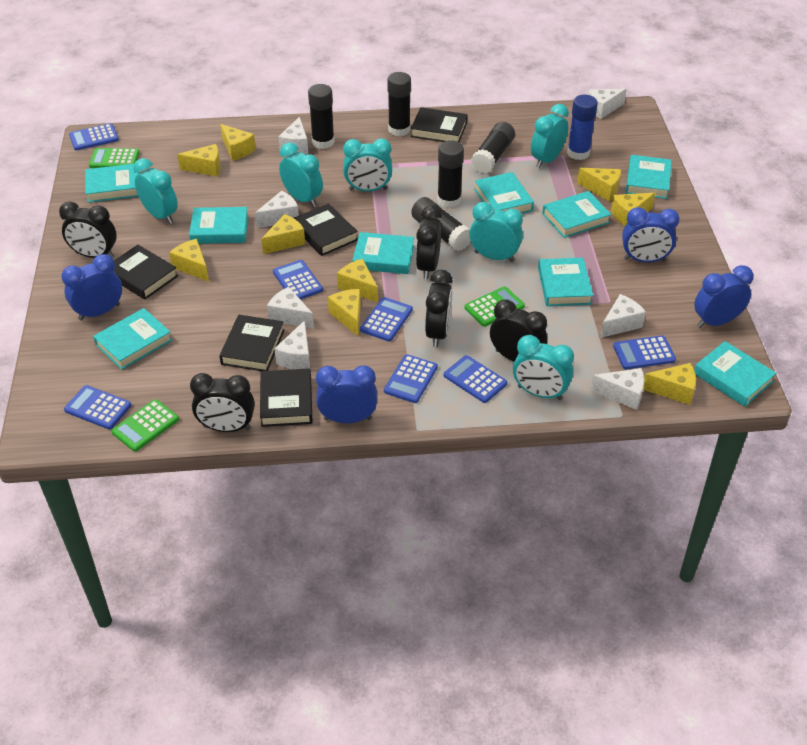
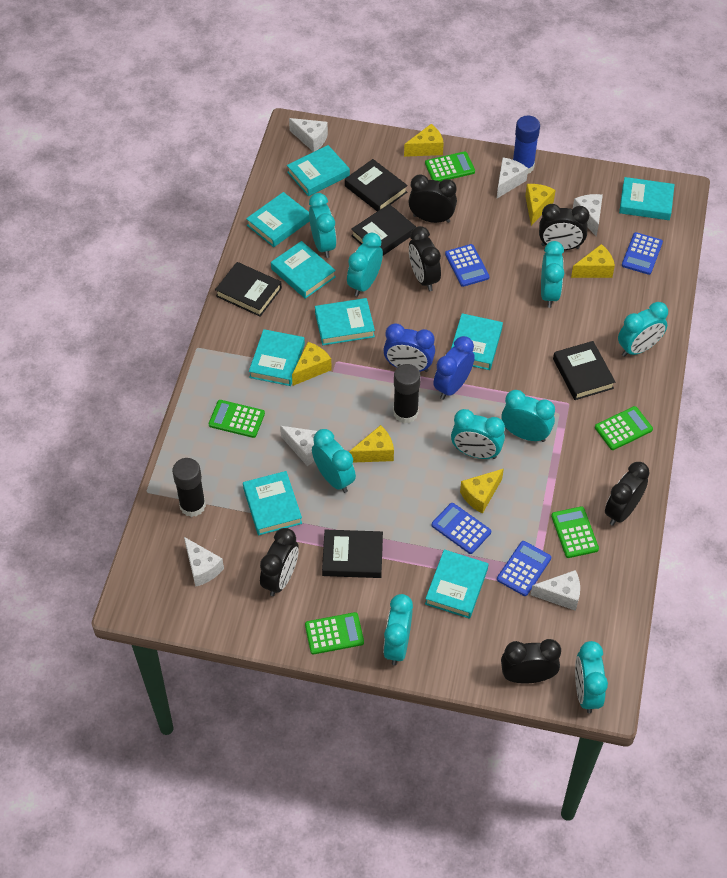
black clock: [59,201,117,258] [190,373,255,432] [416,206,442,279] [425,270,453,347] [490,300,547,361] = 5 -> [260,528,299,596] [408,174,457,223] [409,226,441,291] [501,639,561,684] [539,204,589,250] [605,462,650,526] = 6
black glue stick: [308,84,335,149] [387,72,411,136] [411,197,471,251] [437,140,464,208] [471,122,515,174] = 5 -> [172,458,206,517] [393,364,421,424] = 2
blue calculator: [64,385,131,429] [69,123,119,150] [273,260,323,300] [360,297,413,342] [384,354,438,403] [444,355,508,403] [613,335,676,370] = 7 -> [432,503,491,554] [445,244,489,287] [497,541,551,596] [622,232,663,275] = 4
blue clock: [61,254,122,321] [316,365,377,423] [622,207,679,262] [694,265,754,328] = 4 -> [383,324,435,372] [433,336,475,400] = 2
green calculator: [89,148,140,168] [111,399,179,452] [464,286,525,327] = 3 -> [209,400,265,438] [305,612,364,654] [425,151,475,182] [551,506,599,558] [595,406,653,450] = 5
turquoise clock: [133,158,178,224] [279,142,323,207] [343,138,392,191] [470,202,523,262] [513,335,574,400] [531,104,569,168] = 6 -> [309,193,337,258] [312,429,356,493] [347,233,383,297] [383,594,413,665] [451,409,505,459] [501,390,555,442] [541,241,565,308] [575,641,608,713] [618,302,668,357] = 9
white cheese: [255,191,299,228] [267,287,314,329] [274,320,310,369] [278,117,308,154] [588,89,627,119] [591,368,644,410] [600,294,646,338] = 7 -> [184,537,224,587] [280,426,317,466] [289,118,328,152] [497,158,528,198] [531,570,580,611] [573,194,603,237] = 6
yellow cheese: [169,239,209,282] [177,144,221,177] [220,124,256,161] [261,214,305,254] [328,289,361,337] [337,259,378,303] [577,168,621,201] [611,193,655,226] [643,363,696,405] = 9 -> [292,342,332,386] [349,425,394,463] [404,124,444,157] [460,469,504,514] [525,184,555,226] [571,244,615,278] = 6

